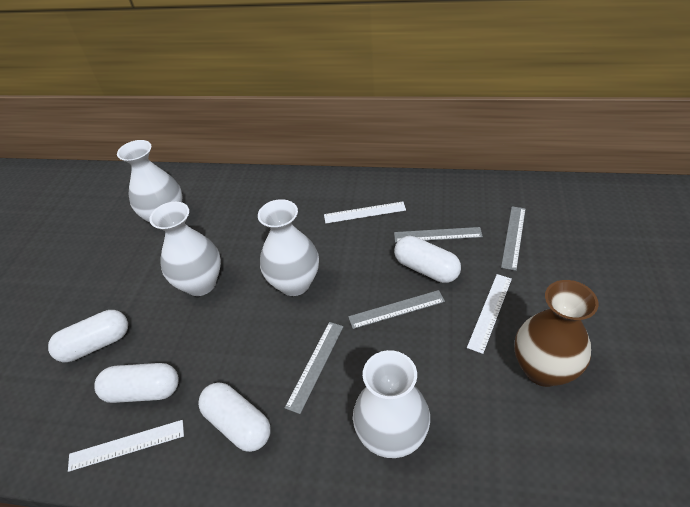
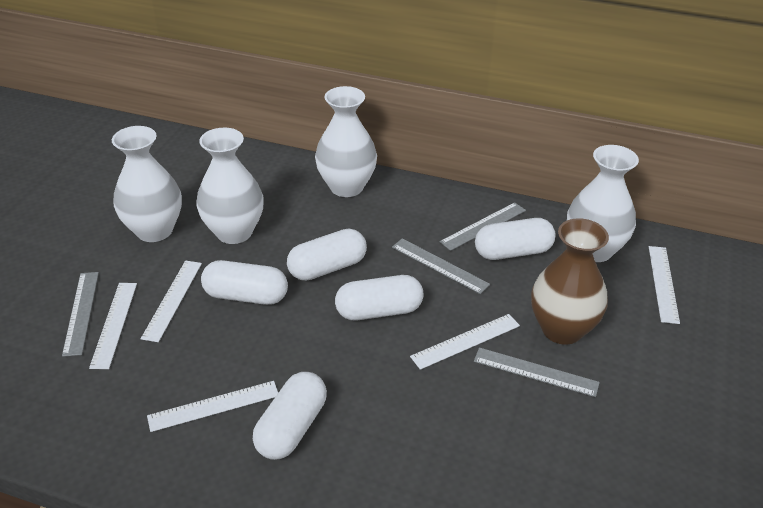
white capsule: [48,310,128,362] [94,363,179,403] [198,382,271,452] [394,236,461,283] = 4 -> [201,260,288,305] [253,372,327,460] [287,228,367,281] [335,275,424,320] [475,218,556,260] = 5
white ruler: [68,420,184,472] [324,202,406,223] [467,274,512,354] = 3 -> [89,283,137,369] [141,261,202,342] [147,381,278,432] [410,314,520,370] [649,246,680,324] = 5

